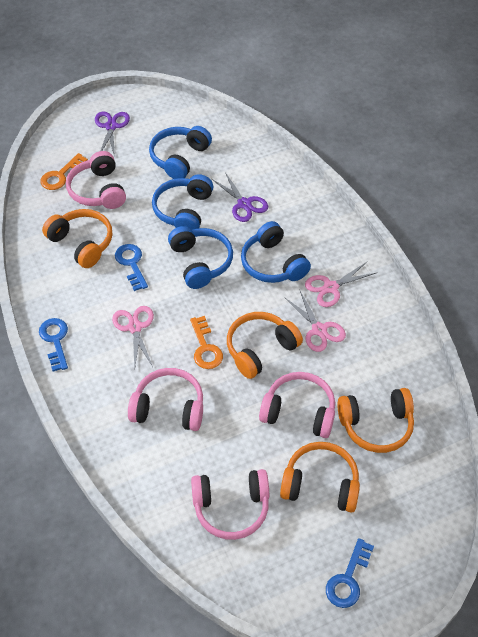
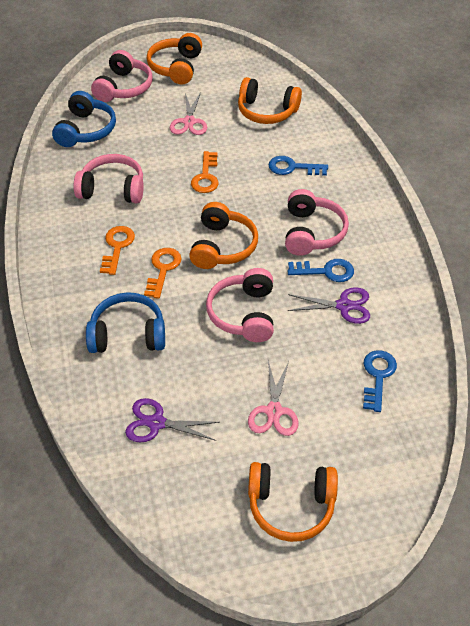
blue headphones: [149,126,212,179] [152,174,213,230] [168,226,233,289] [241,221,311,283] = 4 -> [52,91,116,147] [86,292,165,353] = 2
orange key: [41,153,88,190] [190,316,223,369] = 2 -> [100,226,135,275] [144,248,182,299] [191,151,219,193] = 3
pink scissors: [112,306,154,370] [284,289,346,352] [305,262,376,307] = 3 -> [170,92,207,135] [248,361,299,436] = 2

